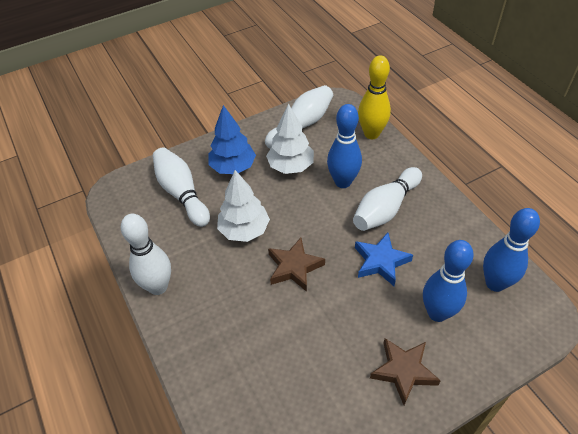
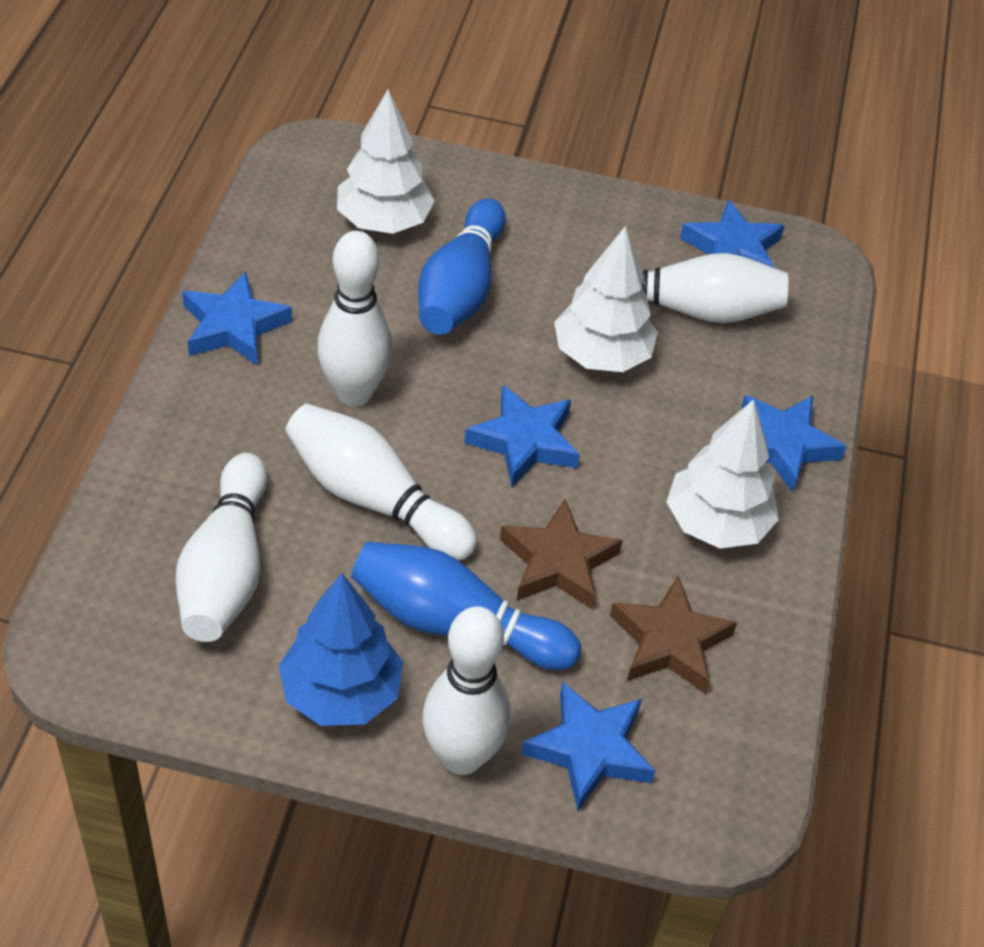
blue bowling pin: [327,104,362,188] [423,240,474,322] [483,208,540,292] = 3 -> [351,542,581,670] [418,198,506,335] = 2
blue star: [355,232,413,286] = 1 -> [182,271,292,366] [465,384,580,487] [521,682,655,811] [680,199,785,268] [741,395,847,493] = 5
white bowling pin: [121,214,171,295] [153,148,210,227] [265,85,333,149] [353,167,422,231] = 4 -> [175,453,267,642] [285,404,477,560] [317,231,393,406] [422,606,511,775] [582,253,788,323] = 5
white tree: [217,170,270,242] [266,104,314,174] = 2 -> [337,90,435,234] [554,226,658,372] [666,399,779,549] = 3
yellow bowling pin: [358,56,391,139] = 1 -> none = 0

